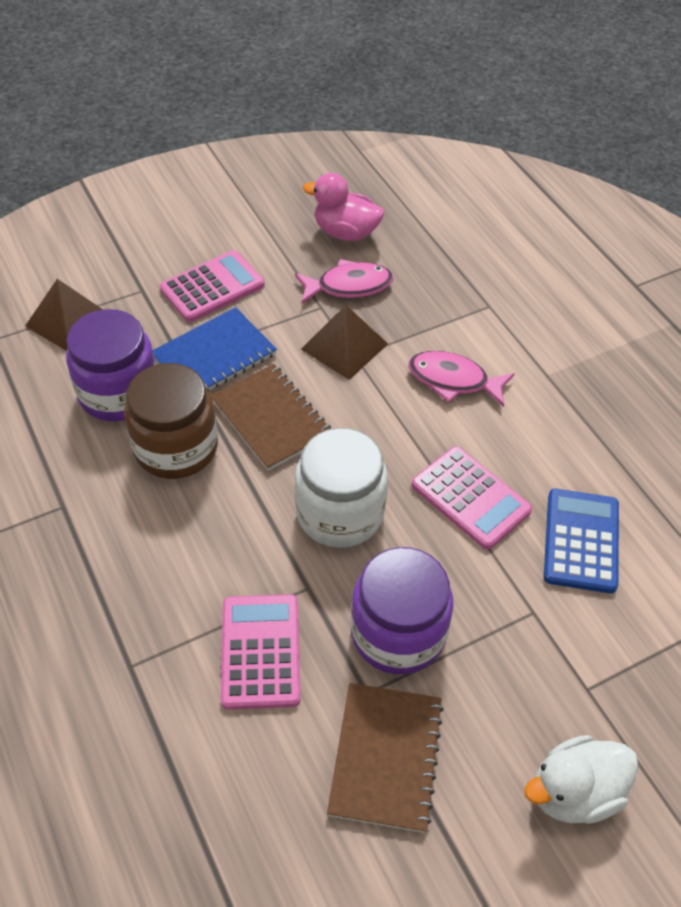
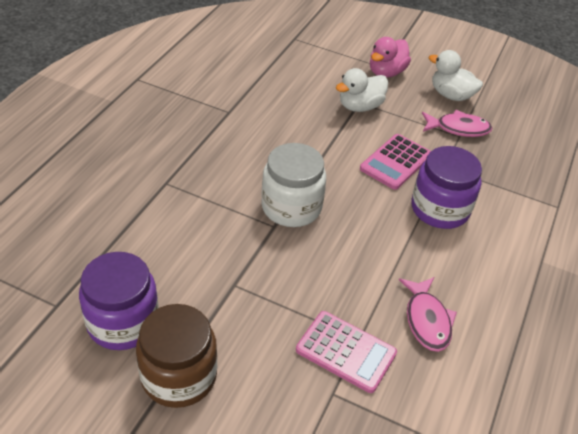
blue calculator: [544,489,619,593] = 1 -> none = 0
blue notebook: [153,307,277,392] = 1 -> none = 0
brown notebook: [211,364,331,471] [327,683,444,833] = 2 -> none = 0
brown pyramid: [25,279,103,351] [301,305,388,380] = 2 -> none = 0
pink calculator: [160,250,265,322] [221,594,301,710] [412,446,532,550] = 3 -> [296,311,397,393] [360,134,431,190] = 2
white duck: [524,735,639,824] = 1 -> [336,68,388,112] [429,50,483,101] = 2

